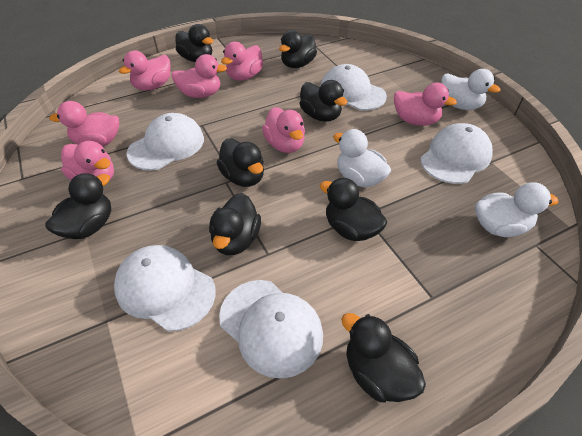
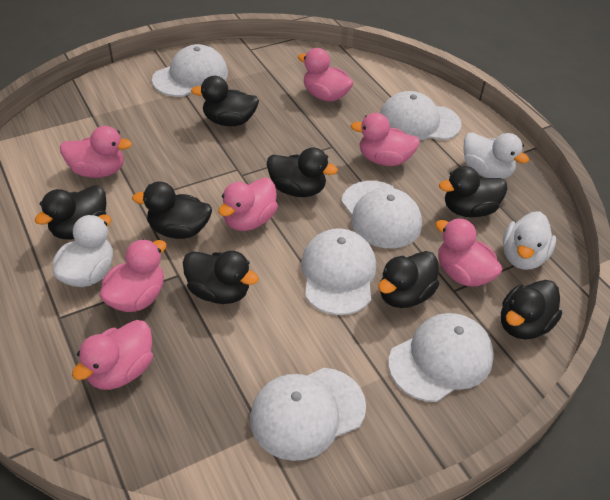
white cap: [114,245,215,331] [127,113,204,170] [219,280,323,379] [320,64,387,110] [420,123,493,184] = 5 -> [152,44,228,97] [250,368,366,461] [301,228,376,315] [341,181,422,248] [380,91,462,140] [388,313,494,402] = 6

